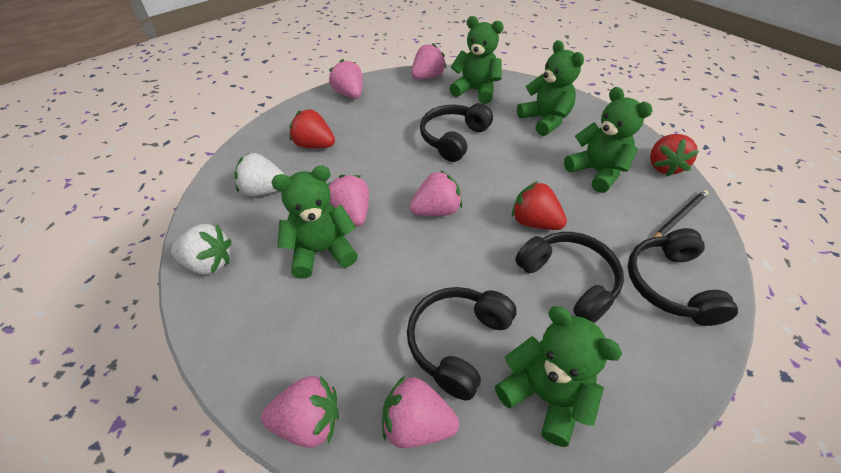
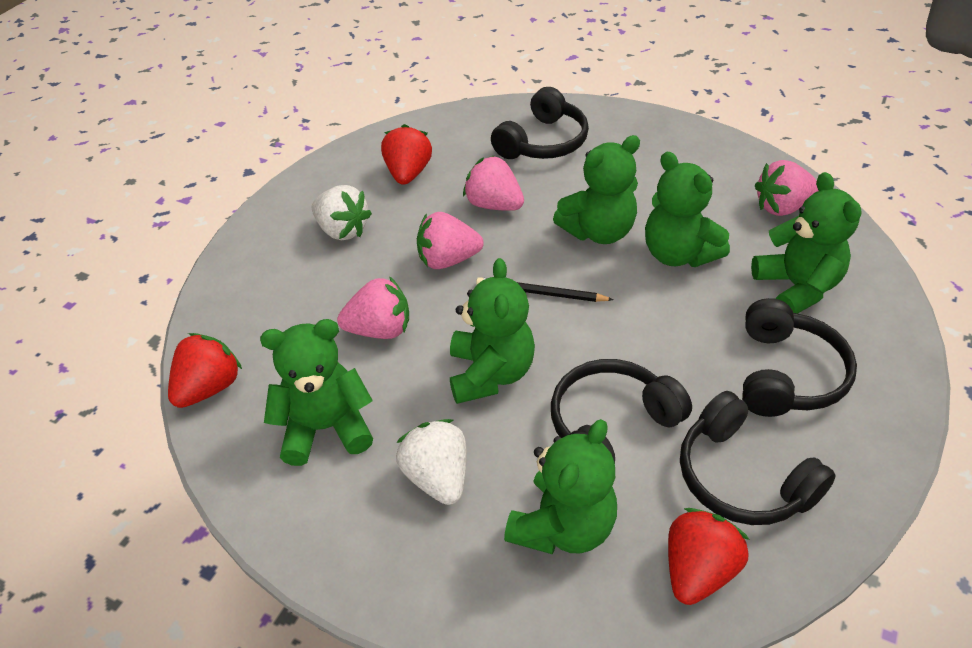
green teddy bear: [271,165,358,279] [449,16,504,104] [495,306,622,447] [517,40,584,136] [564,87,653,193] = 5 -> [260,319,373,466] [450,258,535,404] [504,419,617,554] [553,135,640,244] [645,152,730,267] [751,172,862,314] = 6
pink strawberry: [261,375,339,448] [327,175,369,227] [329,59,363,99] [382,376,459,448] [409,170,462,216] [411,43,446,79] = 6 -> [337,276,409,339] [417,212,484,269] [463,155,524,211] [755,160,819,216] = 4

